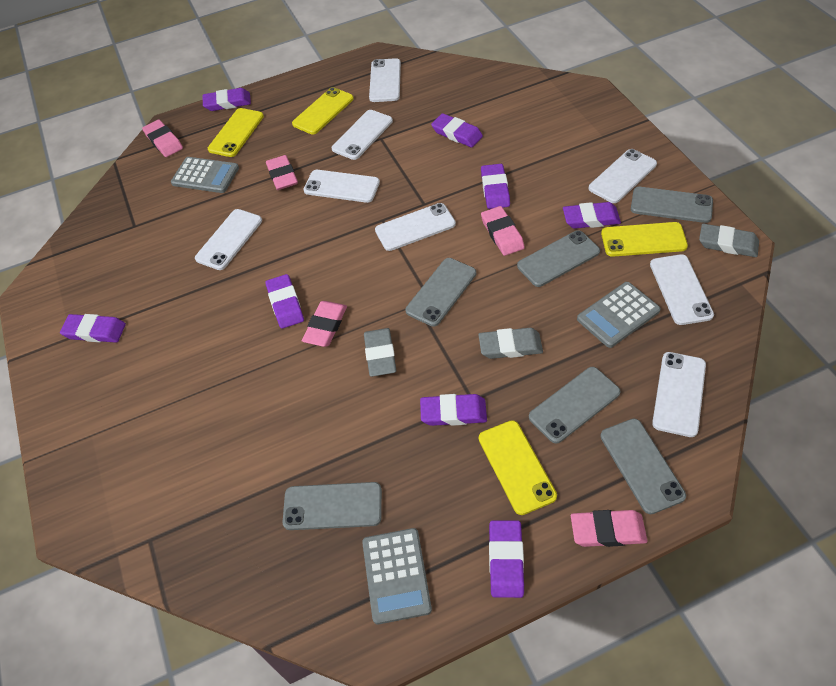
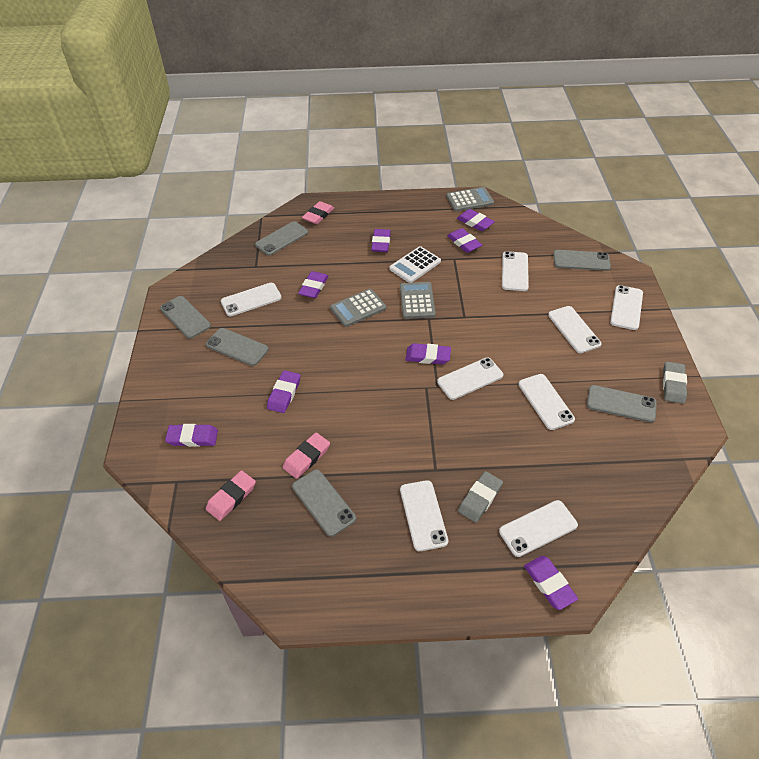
grey eraser: [364,328,396,377] [478,328,543,359] [699,224,759,257] = 3 -> [458,471,503,523] [663,362,687,404] = 2
pink eraser: [142,120,183,157] [266,155,298,190] [302,301,347,347] [481,206,525,256] [571,510,647,547] = 5 -> [206,470,256,521] [283,432,330,479] [302,201,334,224] = 3
white calculator: none = 0 -> [389,246,441,283] = 1
yellow phone: [208,108,264,157] [292,87,354,134] [479,420,557,515] [601,222,688,257] = 4 -> none = 0

